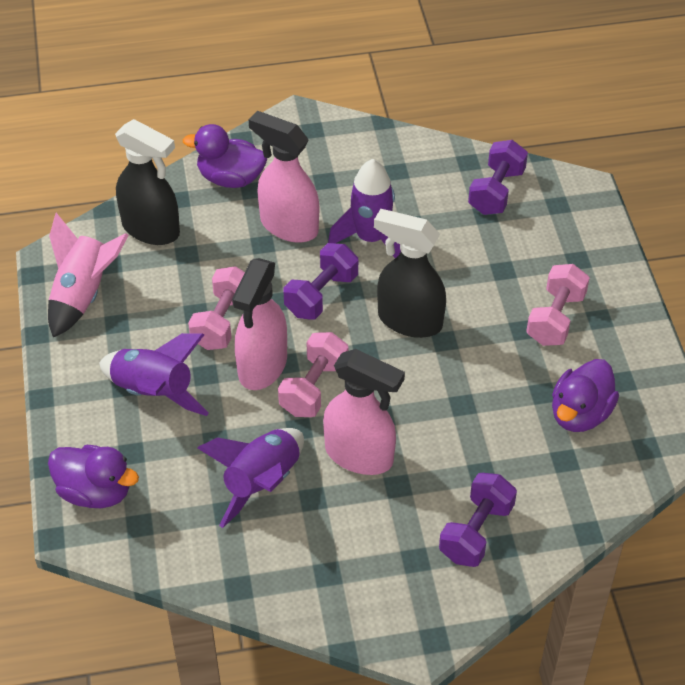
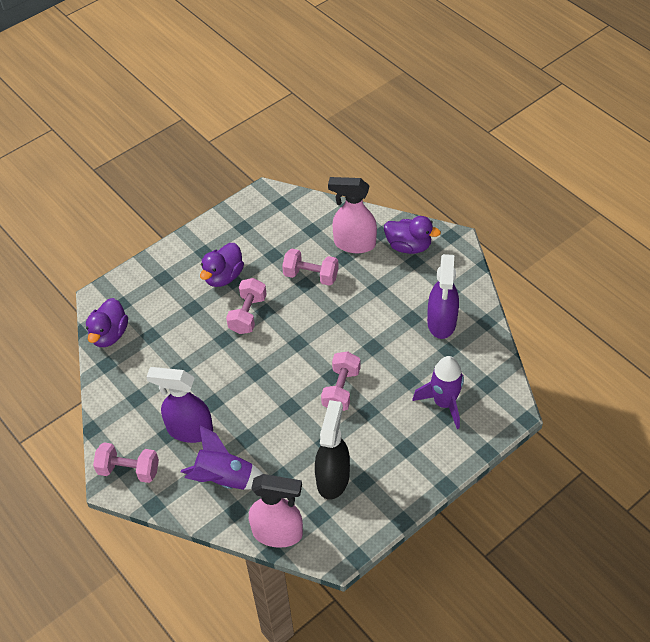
black spray bottle: [115,119,180,245] [374,209,446,338] = 2 -> [315,400,350,500] = 1
pink dumbbell: [188,266,245,350] [278,332,349,417] [526,264,590,346] = 3 -> [93,442,159,483] [226,278,267,334] [282,248,339,286] [321,351,360,411] = 4
pink rocket: [48,213,128,338] = 1 -> none = 0
pink spray bottle: [232,258,287,390] [249,111,319,243] [323,349,405,475] = 3 -> [249,474,303,548] [328,177,377,253] = 2
purple dumbbell: [283,243,358,320] [439,473,517,567] [468,140,528,215] = 3 -> none = 0
purple rocket: [99,333,209,416] [197,428,304,528] [328,159,401,258] = 3 -> [181,425,264,490] [412,356,464,429] = 2
purple spray bottle: none = 0 -> [146,367,213,443] [427,254,459,339] = 2

